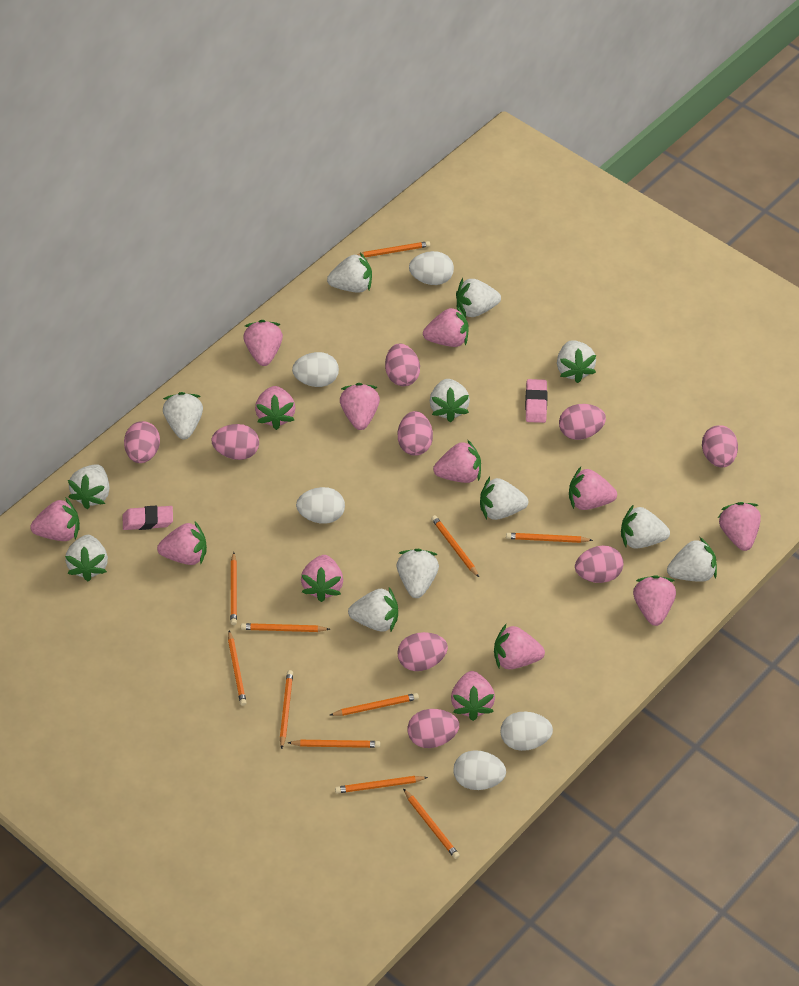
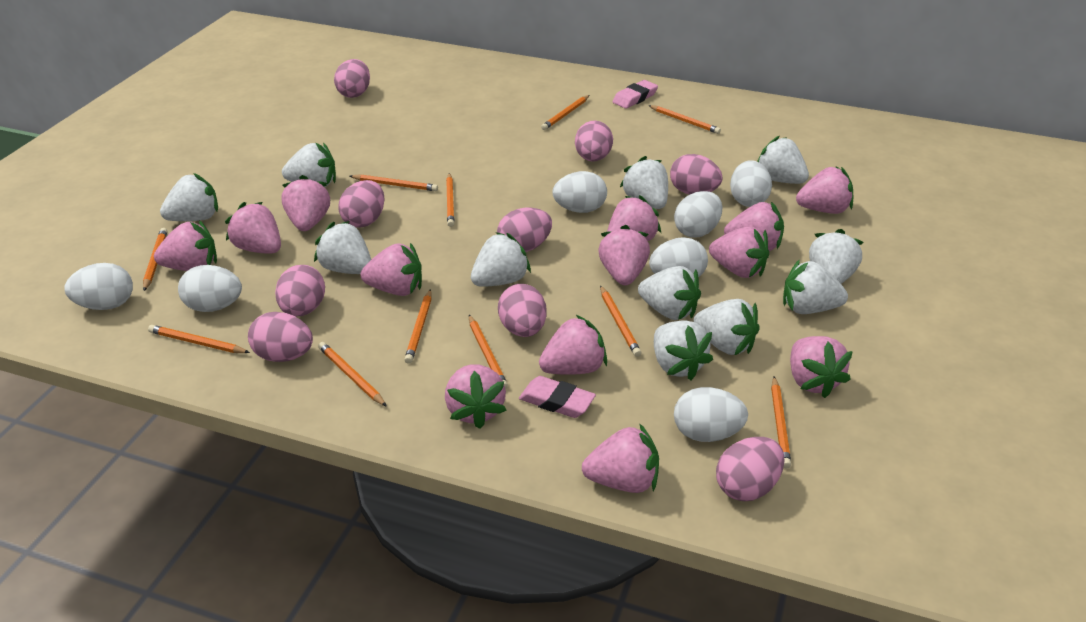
white egg: [292,352,339,387] [296,487,345,524] [409,251,454,285] [454,750,506,790] [500,711,553,751] = 5 -> [64,263,133,310] [178,265,242,312] [553,171,607,213] [649,237,708,277] [674,191,723,238] [674,387,748,442] [730,160,772,207] = 7
white strawberry: [65,535,108,581] [68,464,110,509] [163,392,203,439] [327,253,372,293] [348,587,398,632] [397,549,439,598] [430,379,470,422] [456,278,501,317] [480,477,528,520] [557,340,596,383] [621,504,670,549] [667,537,717,582] = 12 -> [160,173,218,221] [282,143,336,187] [314,221,371,274] [471,232,531,287] [620,156,668,209] [638,266,701,320] [654,320,713,380] [693,299,760,355] [757,136,809,184] [783,259,848,314] [809,229,864,284] = 11

